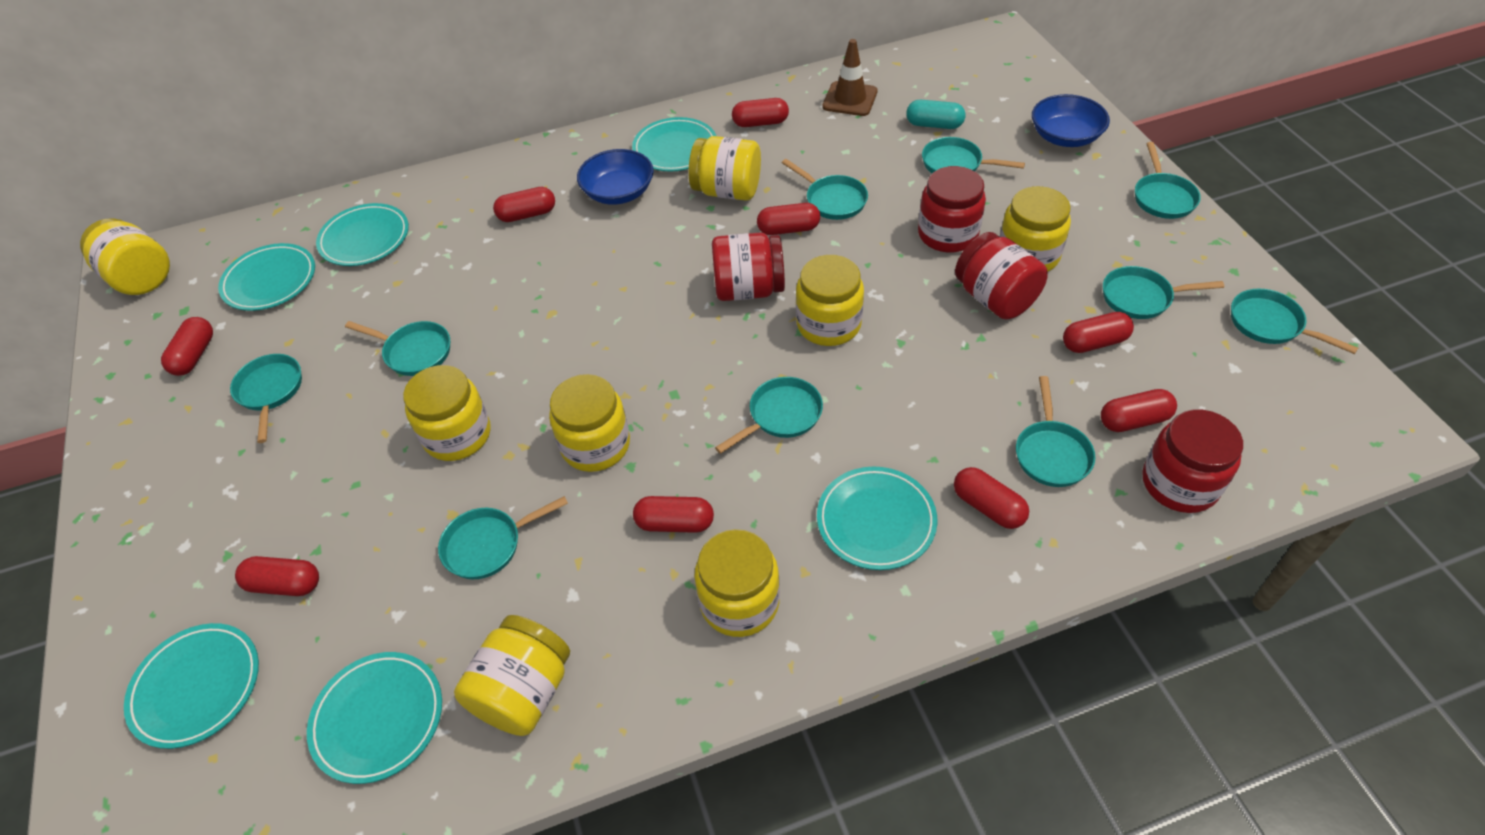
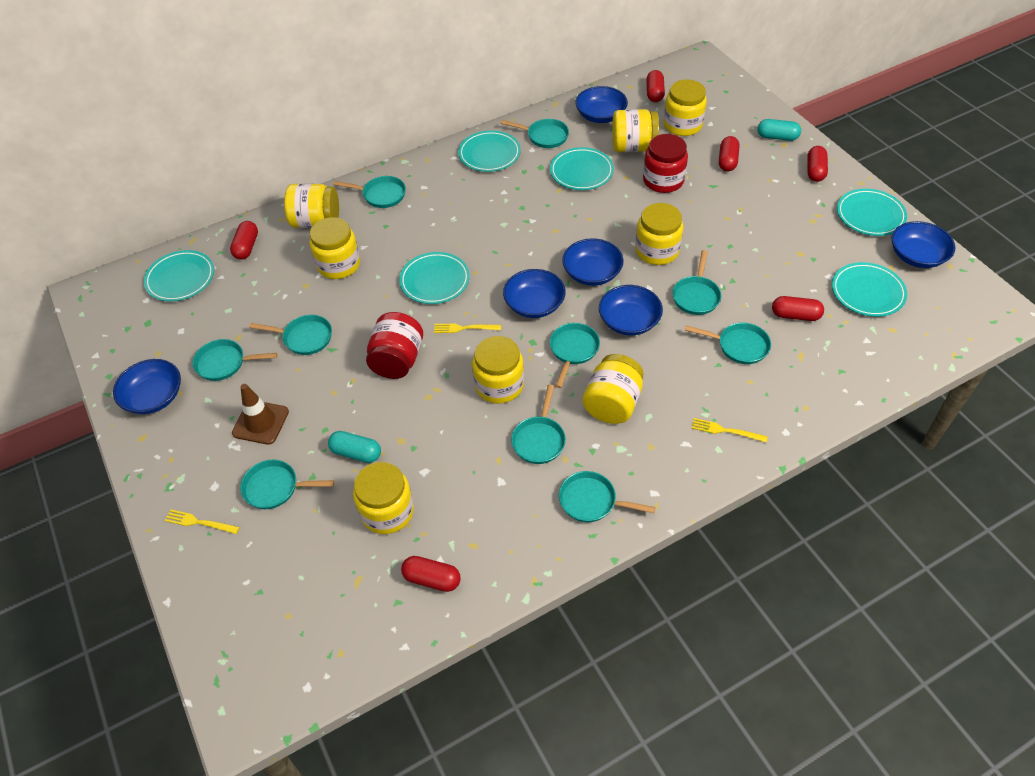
blue bowl: [577,149,654,205] [1032,94,1110,147] = 2 -> [113,359,181,414] [503,269,566,318] [562,238,624,286] [575,86,628,123] [599,285,663,335] [892,221,955,268] = 6
red capsule: [161,317,213,376] [235,556,319,596] [493,187,555,222] [633,496,714,533] [732,98,789,127] [757,203,820,235] [954,467,1029,529] [1063,312,1134,353] [1101,389,1177,432] = 9 -> [230,221,258,260] [401,556,461,592] [646,70,665,102] [719,136,740,171] [772,296,824,321] [807,146,828,182] = 6
red jar: [712,232,785,301] [918,166,986,252] [955,232,1048,319] [1142,410,1243,513] = 4 -> [366,312,423,379] [643,134,688,193] = 2
turquoise capsule: [906,100,965,129] = 1 -> [328,431,381,463] [758,119,801,141] = 2
yellow fork: none = 0 -> [165,509,240,534] [434,324,501,333] [692,418,768,443] = 3

